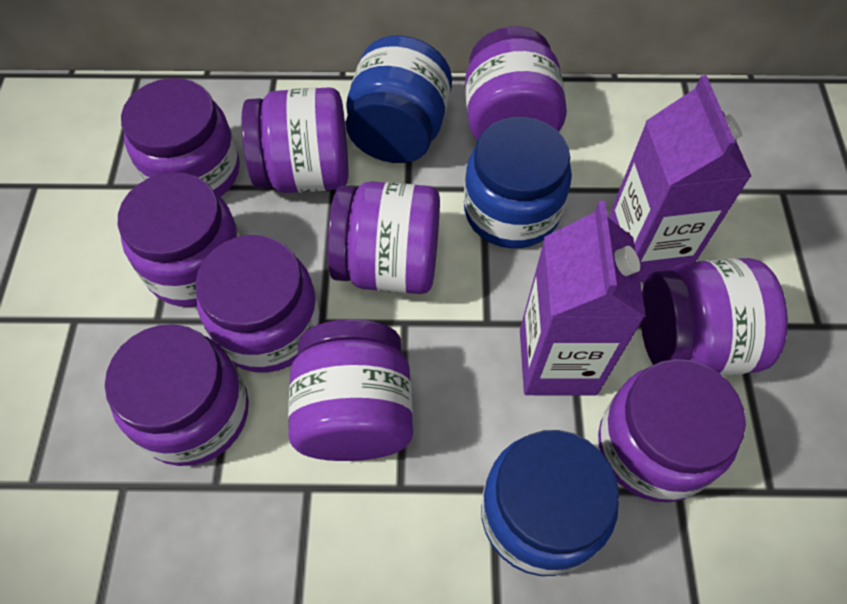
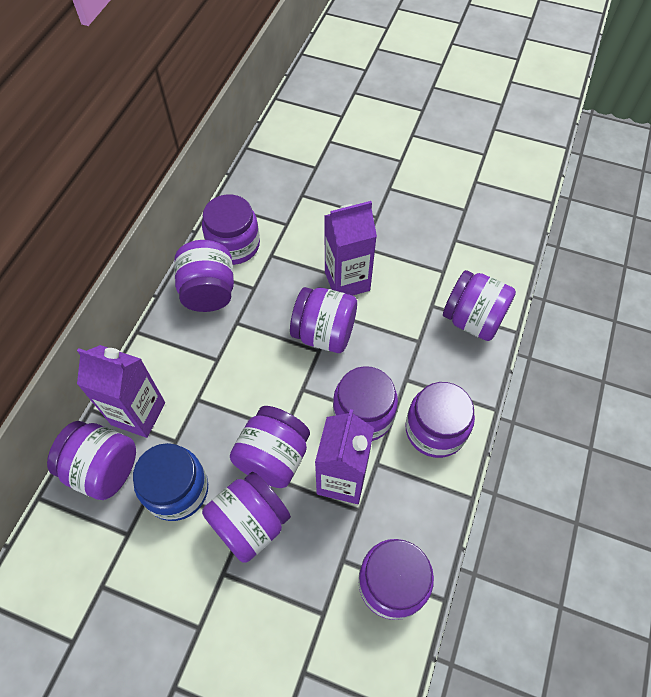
blue jar: [346,35,452,163] [464,117,572,248] [481,430,619,576] = 3 -> [133,443,208,521] = 1
purple carton: [520,201,646,395] [608,75,752,282] = 2 -> [77,345,165,438] [315,409,374,504] [324,201,377,295] = 3

